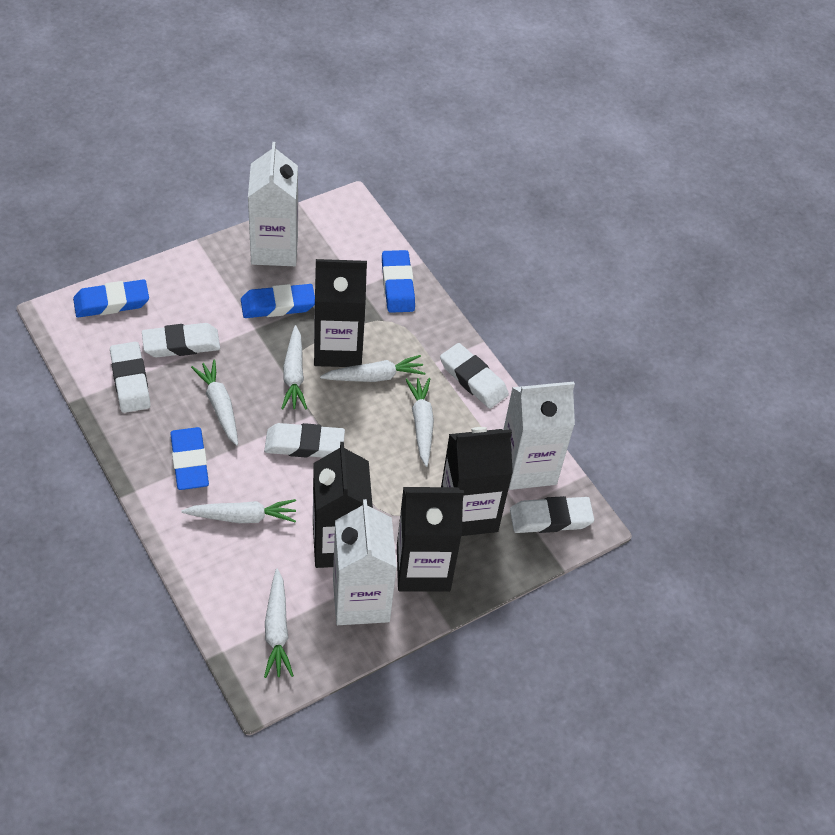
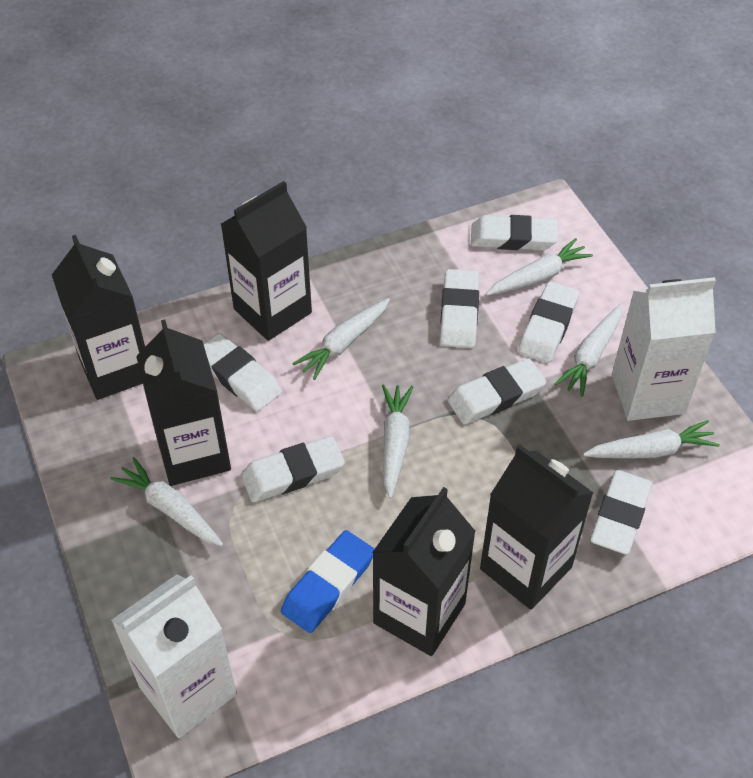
black carton: [313,442,373,568] [314,259,367,367] [397,487,464,592] [441,427,513,536] = 4 -> [52,235,145,400] [136,320,231,486] [221,181,312,341] [372,487,476,656] [480,444,594,610] = 5
blue eraser: [73,279,149,318] [170,427,209,490] [241,284,315,318] [382,250,415,313] = 4 -> [281,530,374,633] = 1
white carton: [248,142,298,266] [333,499,397,625] [503,382,575,490] = 3 -> [111,574,237,738] [612,277,716,421] = 2
white eraser: [110,342,151,413] [142,323,220,358] [264,423,345,458] [440,343,509,409] [510,496,594,533] = 5 -> [204,333,282,411] [241,436,345,502] [440,269,479,348] [448,358,546,425] [471,215,558,250] [519,281,579,363] [590,470,652,555] = 7

